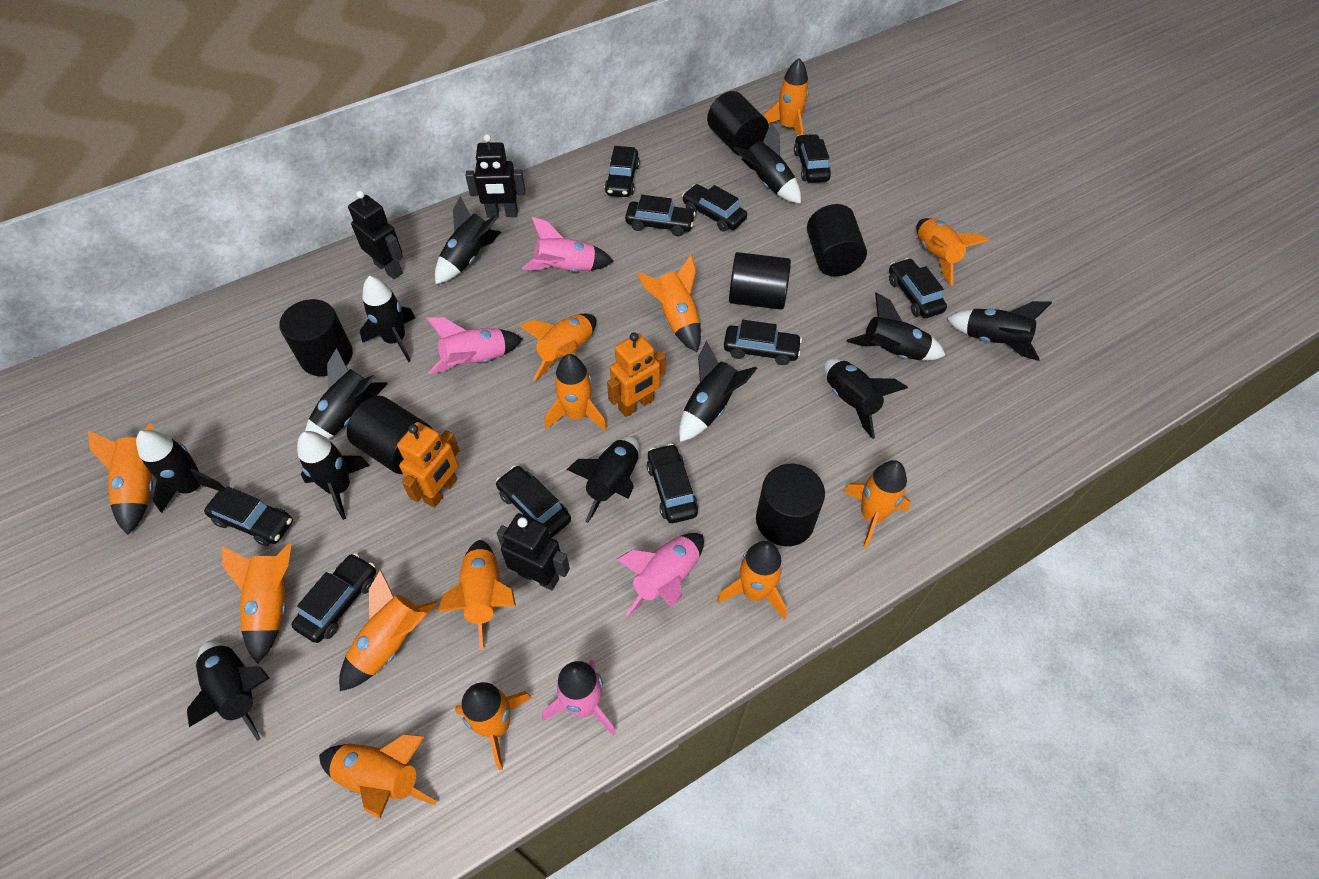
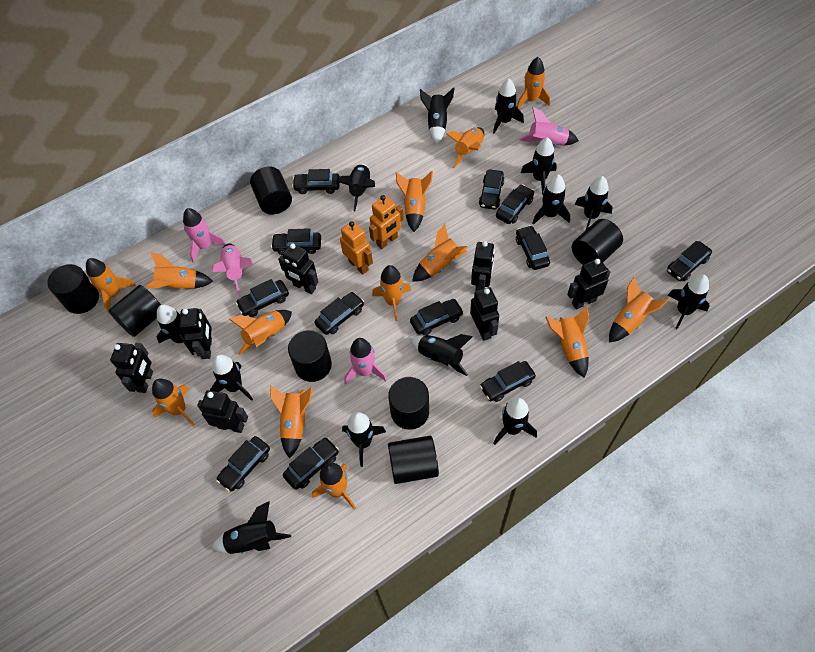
black car: [204,486,293,546] [291,553,376,643] [496,466,571,538] [605,146,640,197] [625,195,696,236] [647,444,698,523] [682,184,747,232] [724,320,802,365] [794,134,831,183] [889,258,947,318] = 10 -> [216,436,270,492] [236,279,289,317] [271,228,321,255] [283,437,339,490] [292,169,340,194] [315,292,364,335] [410,299,464,335] [479,169,505,209] [480,361,536,402] [496,184,534,224] [516,225,550,270] [667,241,712,281] = 12
black cylinder: [279,299,353,376] [347,396,432,474] [707,91,769,156] [729,252,791,310] [756,464,825,546] [807,204,867,276] = 6 -> [48,264,99,314] [108,285,161,337] [250,166,292,215] [288,330,332,382] [388,377,429,430] [388,436,439,484] [572,219,623,265] = 7
black robot: [348,191,403,279] [465,134,525,218] [496,513,570,590] = 3 -> [110,343,153,393] [179,308,212,359] [197,390,248,433] [278,243,318,294] [470,287,499,341] [471,241,495,292] [567,259,610,310] = 7
black rocket: [136,430,225,513] [187,640,270,741] [297,431,370,520] [305,348,388,439] [360,276,415,362] [435,196,501,284] [566,436,639,523] [679,341,757,442] [734,122,801,203] [824,358,908,439] [847,292,946,360] [947,301,1052,361] = 12 -> [157,305,194,355] [210,354,253,401] [211,501,291,554] [337,164,375,211] [342,412,386,467] [410,334,473,376] [420,87,454,145] [493,78,524,134] [493,398,537,445] [521,137,557,195] [532,174,570,225] [575,176,612,231] [668,274,710,329] = 13

